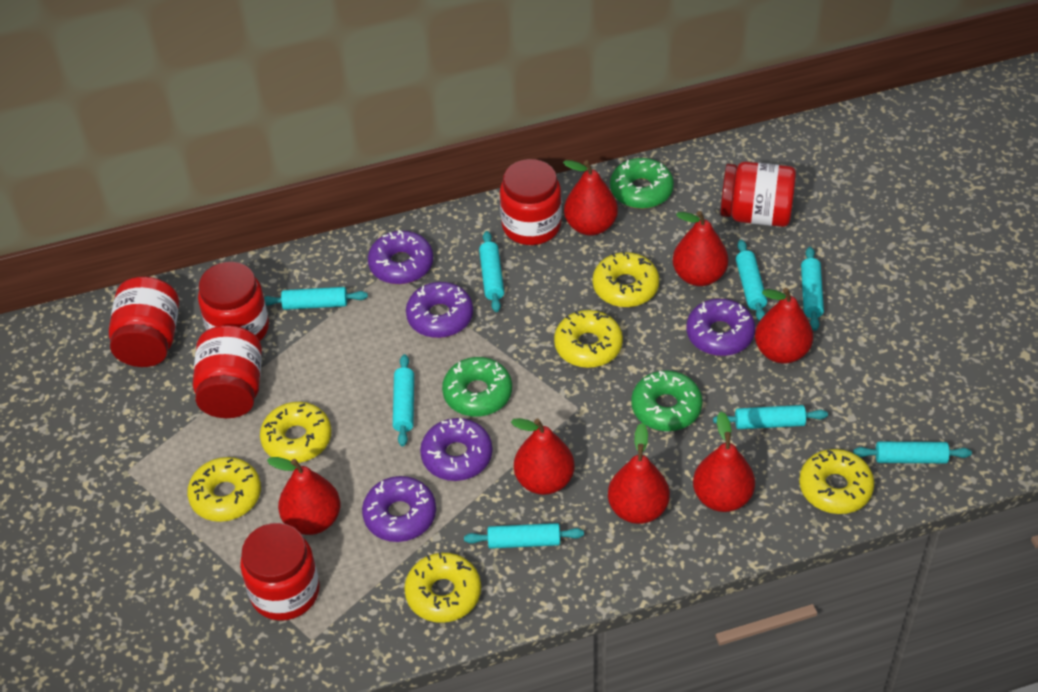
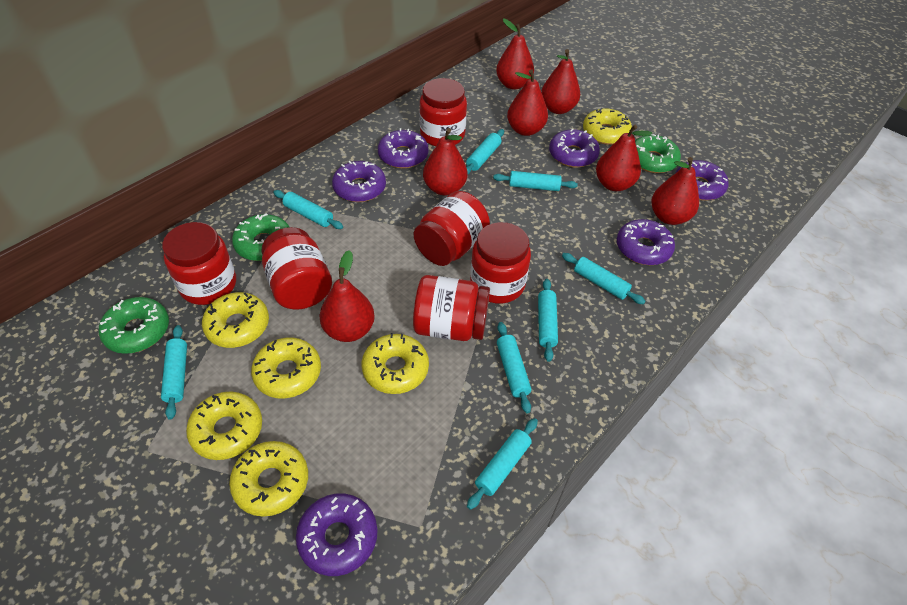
purple donut: [362,476,436,542] [368,230,433,284] [406,282,473,338] [420,418,492,481] [686,299,755,356] = 5 -> [296,494,378,576] [332,161,386,202] [378,128,428,168] [549,129,600,168] [617,219,675,265] [676,160,728,201] = 6

